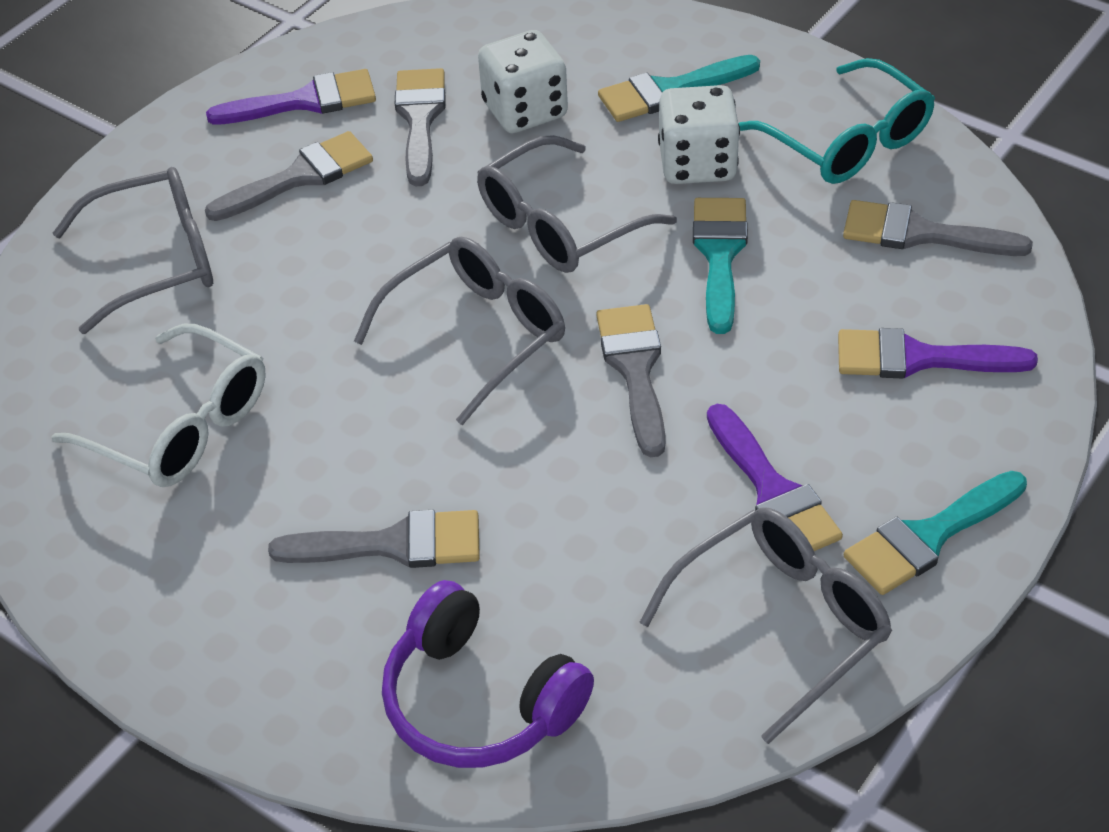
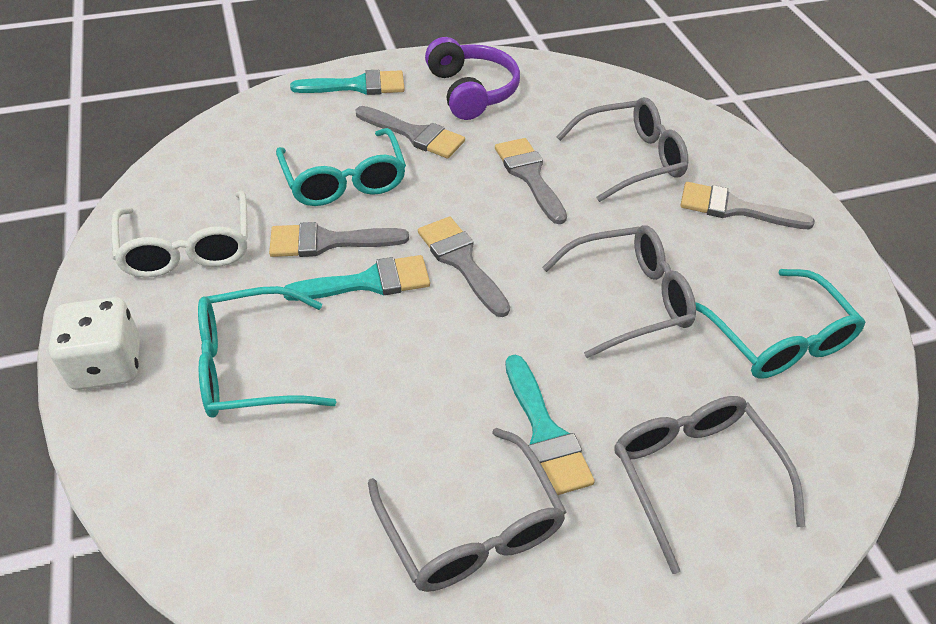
purple brush: [206,69,376,125] [707,404,843,551] [838,328,1038,378] = 3 -> none = 0
turquoise glasses: [738,58,935,184] = 1 -> [198,286,336,418] [276,128,406,206] [695,269,865,379] = 3
white dice: [478,30,568,133] [658,85,740,184] = 2 -> [49,297,140,390] = 1

